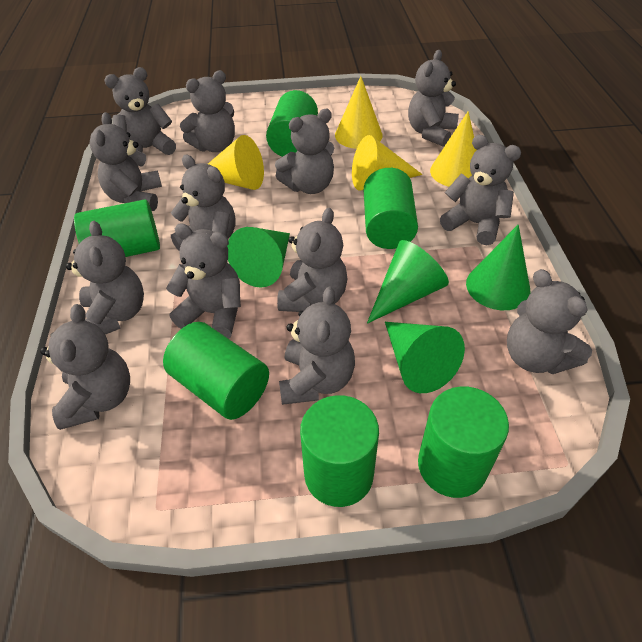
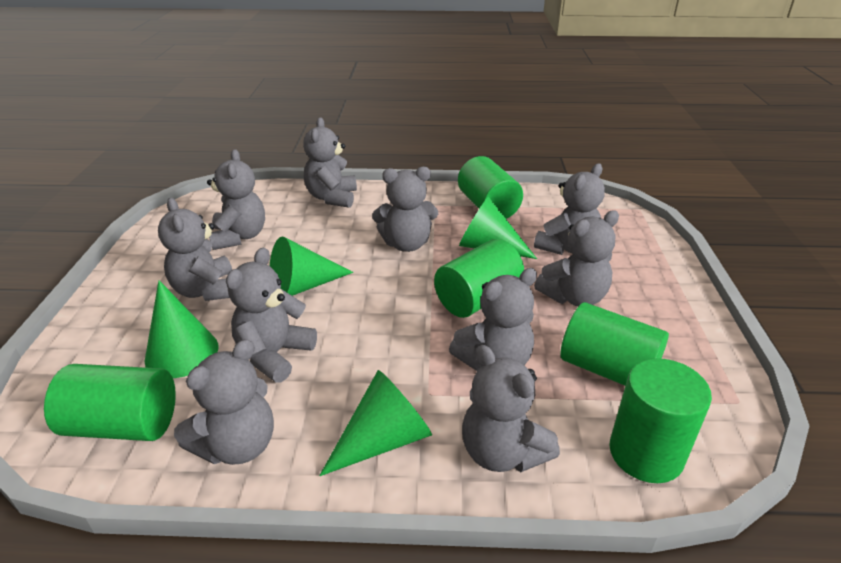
green cylinder: [74,199,160,257] [163,322,269,420] [266,90,318,157] [300,395,379,507] [364,168,418,249] [418,387,509,498] = 6 -> [44,364,176,441] [434,239,524,318] [458,156,523,219] [560,302,669,385] [609,358,712,483] = 5
grey teddy bear: [40,304,130,430] [66,221,144,335] [90,112,162,211] [105,67,176,155] [166,223,241,339] [171,155,236,251] [180,70,235,152] [275,109,334,194] [277,208,348,312] [279,286,355,405] [408,50,459,147] [440,135,521,245] [507,269,592,374] = 13 -> [158,198,232,301] [174,339,274,465] [207,149,265,250] [226,248,317,383] [303,118,357,208] [372,167,438,252] [449,268,537,371] [462,345,560,472] [534,163,605,255] [534,210,619,307] = 10
yellow cone: [208,135,264,190] [335,76,383,149] [352,135,423,191] [430,111,476,187] = 4 -> none = 0

